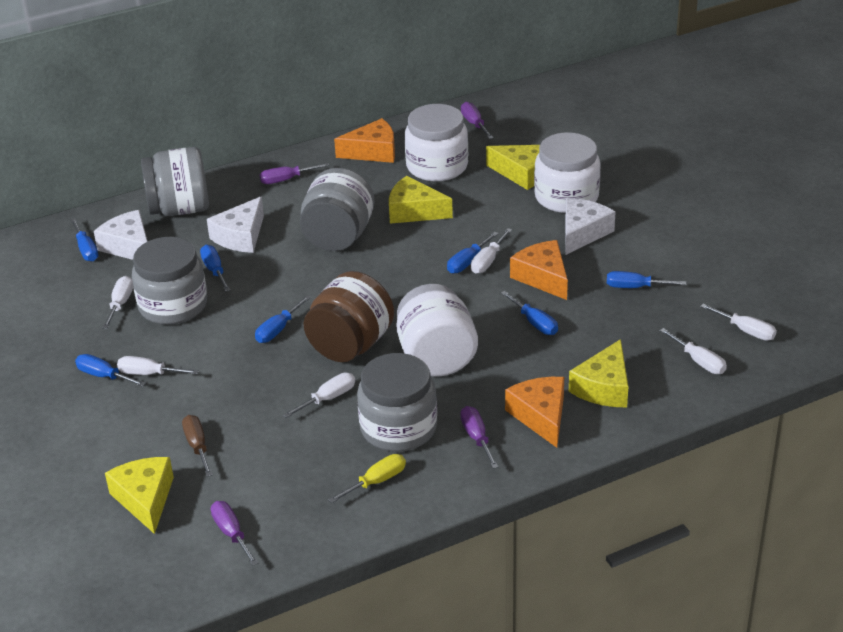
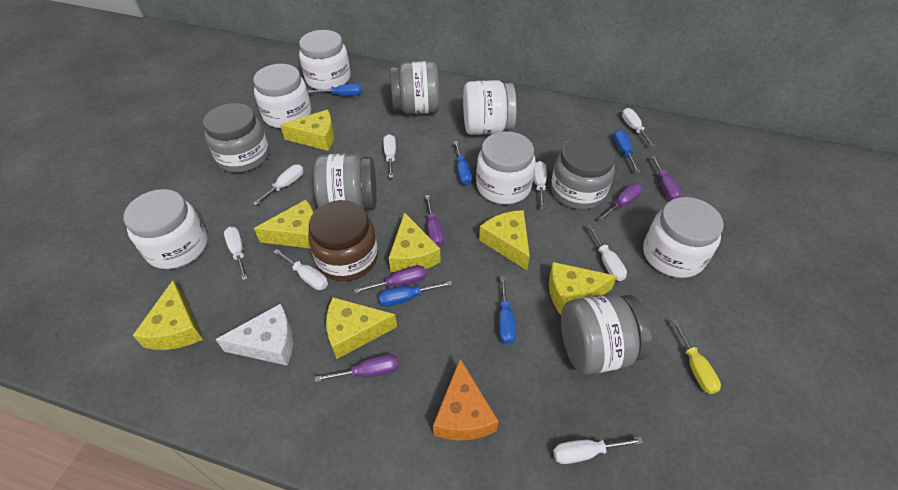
blue screwdriver: [70,218,98,262] [75,354,146,387] [200,245,230,291] [255,295,311,343] [447,232,499,274] [501,291,558,335] [607,271,686,288] = 7 -> [308,84,362,96] [378,281,452,306] [454,141,472,185] [499,277,516,344] [613,130,640,173] = 5
brown screwdriver: [182,415,213,477] = 1 -> none = 0
grey jar: [132,237,207,325] [141,147,209,216] [300,168,374,251] [357,353,437,452] = 4 -> [203,103,269,173] [314,153,377,209] [390,61,439,114] [551,136,615,210] [561,294,653,375] = 5
orange cheese: [334,118,395,163] [505,377,564,448] [510,240,568,300] = 3 -> [433,359,499,441] = 1
purple screwdriver: [211,501,259,566] [259,163,329,184] [460,406,498,469] [461,102,494,139] = 4 -> [315,354,399,382] [354,265,426,294] [425,195,444,247] [598,183,642,221] [651,155,682,200] = 5
white cheese: [94,210,148,260] [207,196,264,253] [565,198,616,255] = 3 -> [215,303,293,366] = 1
white jar: [397,284,478,377] [405,104,468,182] [534,132,601,213] = 3 -> [124,189,208,269] [253,64,311,128] [299,30,350,90] [463,80,517,135] [476,131,536,204] [643,197,724,278] = 6
white screwdriver: [102,276,133,329] [117,356,199,375] [283,373,355,418] [471,228,512,274] [660,328,727,374] [700,304,777,341] = 6 -> [224,227,247,281] [253,164,304,205] [274,249,328,290] [383,134,396,178] [534,161,547,209] [553,437,643,464] [587,225,627,281] [622,108,655,147] = 8
yellow cheese: [105,457,174,534] [389,176,453,224] [486,145,540,190] [569,339,628,407] = 4 -> [132,280,203,350] [254,200,314,248] [280,109,334,151] [326,297,397,359] [389,212,441,272] [479,210,530,270] [549,262,617,315] = 7

